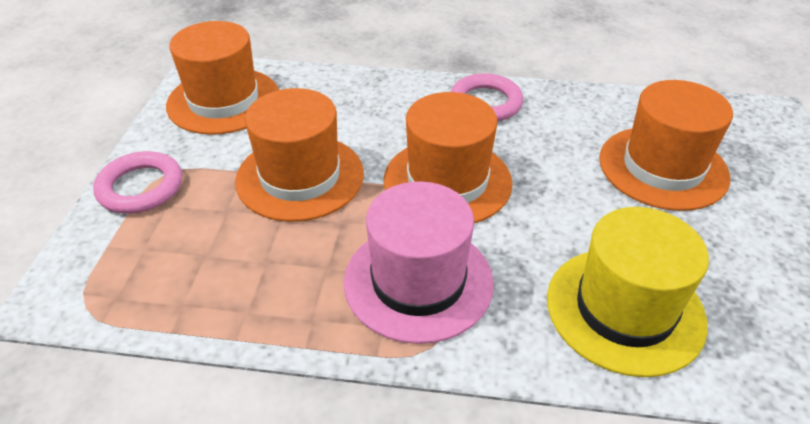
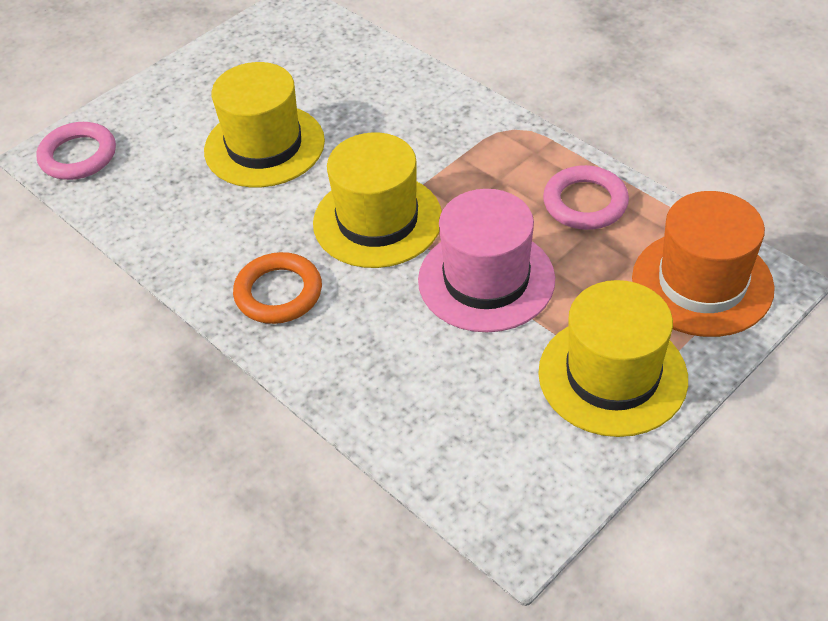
orange hat: [166,21,279,135] [235,88,364,222] [384,92,513,223] [599,80,733,211] = 4 -> [632,191,775,337] = 1
orange ring: none = 0 -> [233,252,322,324] = 1
yellow hat: [547,207,709,377] = 1 -> [204,62,325,187] [313,133,442,268] [538,280,688,437] = 3

